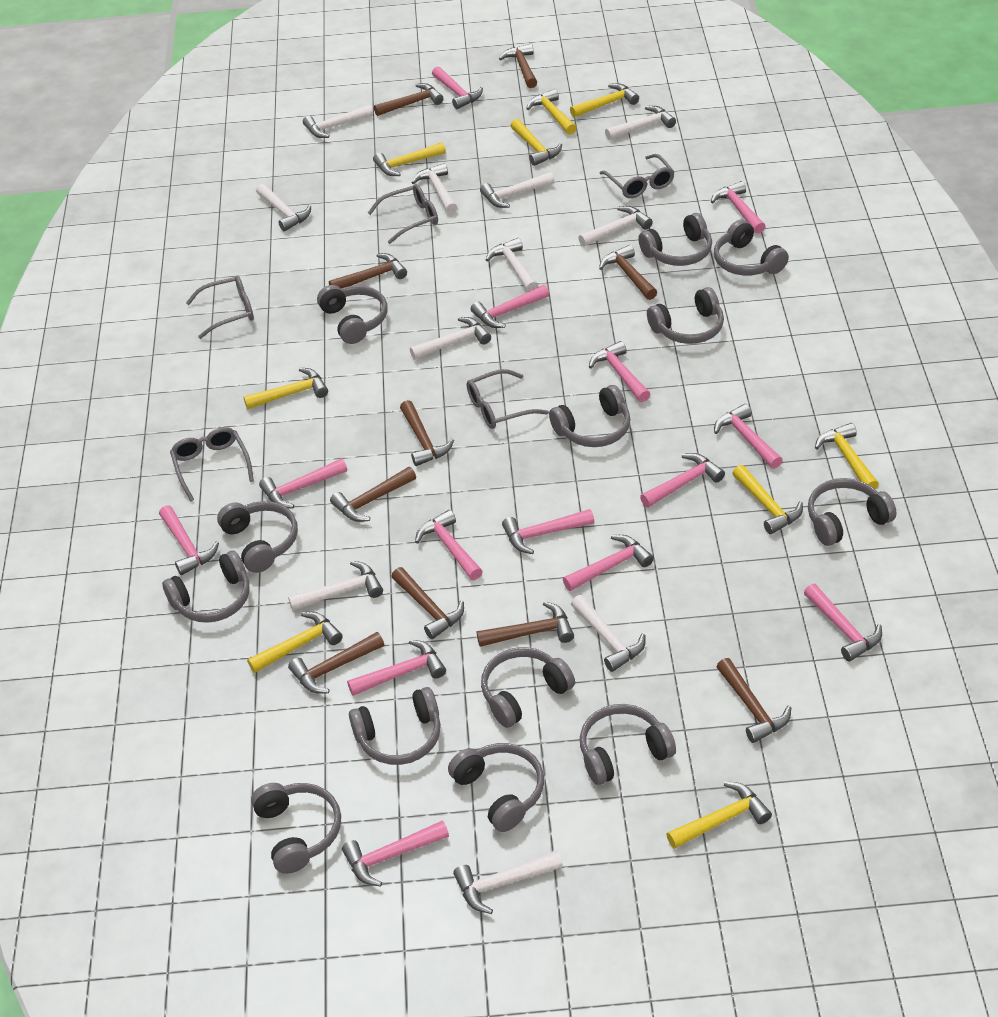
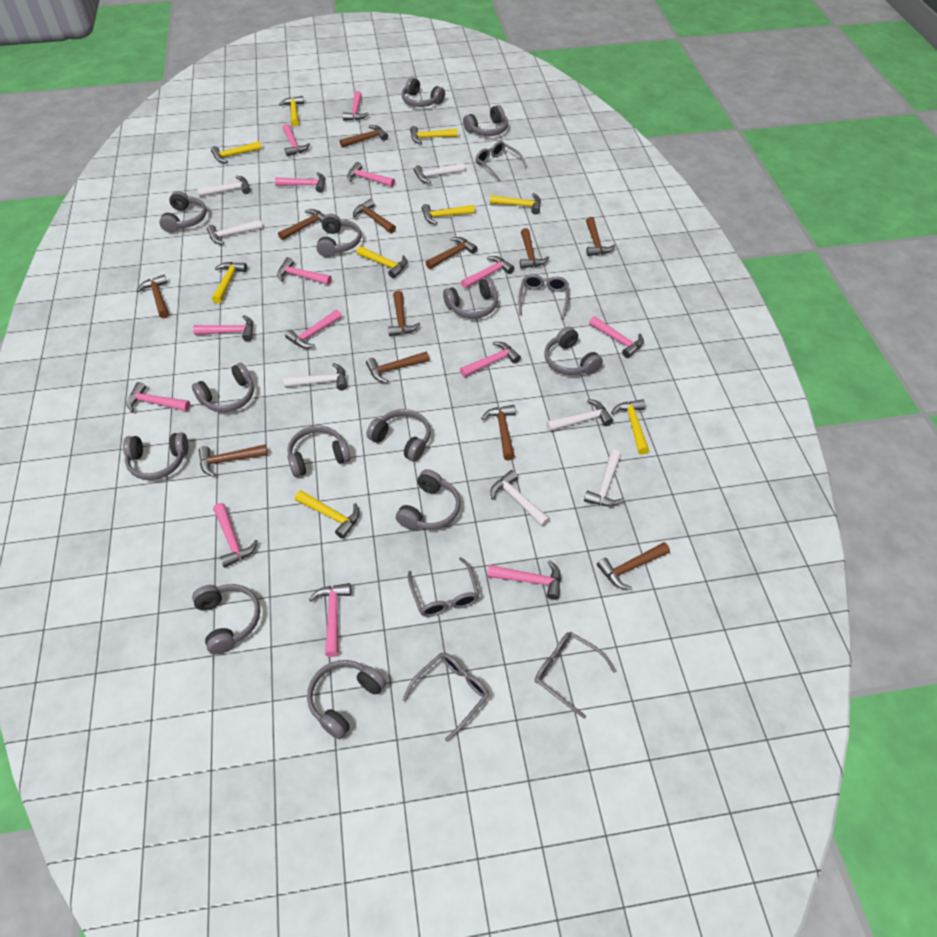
brown hammer: [288,632,384,693] [329,253,407,288] [330,467,416,522] [374,83,444,116] [391,567,464,639] [400,400,454,466] [477,601,574,647] [499,43,537,88] [599,245,657,300] [716,658,791,743] = 10 -> [136,275,169,318] [199,444,268,477] [278,209,325,240] [340,125,388,148] [353,199,396,233] [366,352,429,383] [388,291,420,336] [425,237,478,269] [481,405,516,461] [520,228,549,269] [586,217,615,256] [597,542,670,590] = 12
white hammer: [256,184,311,231] [288,561,383,611] [303,105,373,138] [410,317,491,360] [411,163,457,214] [453,850,563,914] [480,172,554,208] [486,238,538,292] [571,595,646,672] [578,206,653,247] [605,106,676,140] = 11 -> [197,176,251,197] [207,220,262,245] [283,363,347,390] [414,163,465,184] [490,470,550,527] [546,399,613,432] [584,450,624,507] = 7

